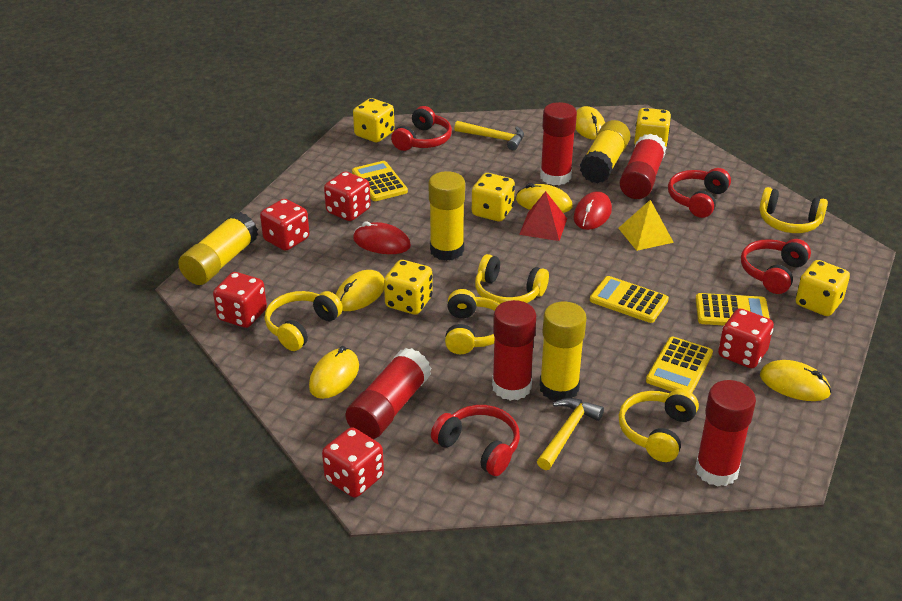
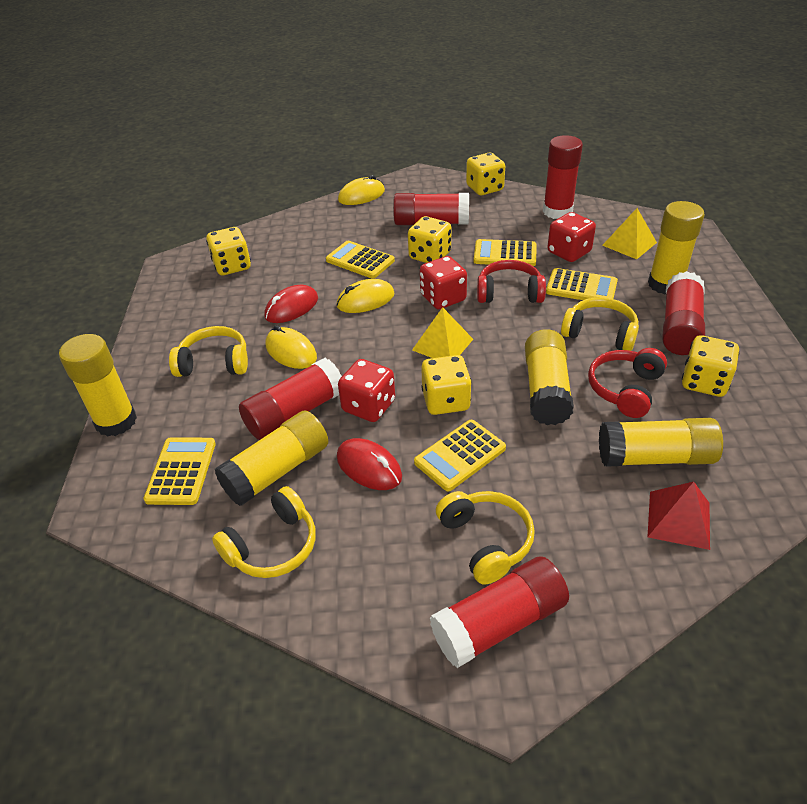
red dice: [213,272,267,328] [260,199,309,251] [322,427,384,497] [324,172,371,221] [718,308,774,368] = 5 -> [338,359,395,422] [420,256,467,309] [547,212,596,262] = 3
red headphones: [391,106,452,151] [431,405,520,476] [668,168,731,218] [741,239,811,294] = 4 -> [477,260,546,303] [588,348,667,418] = 2
yellow calculator: [352,161,408,201] [590,276,669,323] [646,337,713,393] [696,293,770,325] = 4 -> [144,437,216,505] [326,241,395,279] [414,420,506,491] [474,239,537,266] [546,268,618,300] = 5
yellow glue stick: [178,212,258,285] [429,171,465,261] [540,301,587,401] [580,120,631,184] = 4 -> [59,334,137,437] [215,411,328,506] [525,329,574,425] [599,418,723,466] [648,201,705,295] = 5
yellow hammer: [454,121,524,150] [537,398,604,470] = 2 -> none = 0
yellow headphones: [265,291,343,351] [445,289,500,354] [475,254,549,304] [619,389,699,462] [759,187,828,233] = 5 -> [169,326,248,377] [212,486,316,578] [436,491,535,585] [561,297,639,351] = 4
yellow mouse: [309,346,359,399] [336,270,384,311] [516,183,573,213] [576,106,605,140] [760,360,832,401] = 5 -> [266,325,317,369] [336,279,394,313] [338,175,385,205] = 3
yellow pyramid: [618,200,674,251] = 1 -> [412,307,473,358] [602,208,657,259] = 2

